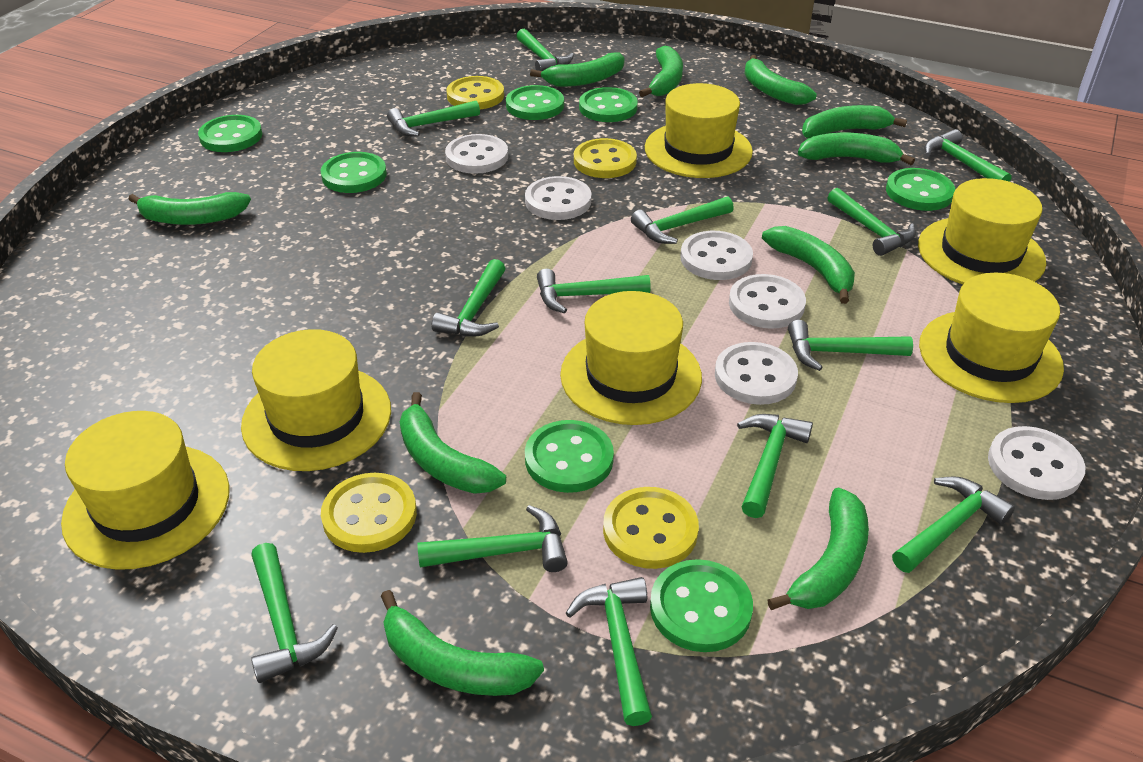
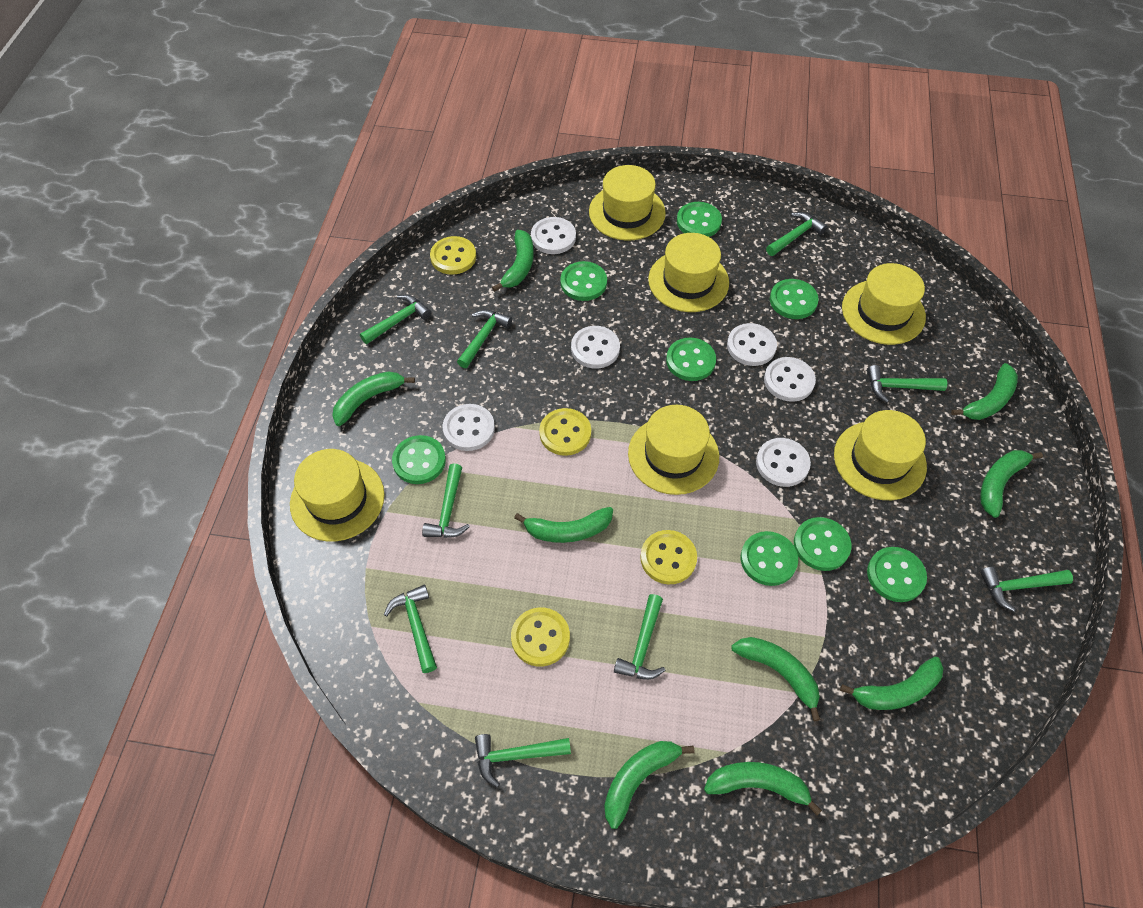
green banana: [128,192,251,225] [381,590,544,696] [400,392,506,494] [530,52,625,87] [639,46,683,97] [744,55,817,105] [762,226,855,304] [767,487,869,610] [798,133,915,165] [802,105,907,138] = 10 -> [332,371,415,426] [492,230,534,292] [514,507,613,543] [604,741,695,829] [704,762,822,815] [731,637,821,722] [840,657,943,710] [951,363,1018,420] [980,450,1043,518] = 9
green button: [198,115,262,152] [321,152,387,193] [506,85,564,120] [525,420,614,493] [579,87,638,122] [650,559,753,652] [886,168,955,211] = 7 -> [392,435,446,484] [560,261,607,301] [666,338,716,381] [677,202,722,237] [741,531,798,586] [770,279,819,319] [794,517,851,571] [867,547,927,602] = 8
green hammer: [251,543,338,683] [387,101,480,136] [417,505,568,572] [432,259,506,337] [516,29,574,71] [537,269,651,314] [566,577,652,726] [631,197,734,244] [737,414,813,518] [788,320,913,371] [827,188,916,256] [892,476,1015,573] [924,129,1012,182] = 13 -> [360,295,431,344] [384,585,437,673] [422,464,470,538] [457,310,512,368] [475,734,571,788] [614,594,666,680] [766,212,827,256] [867,365,947,403] [980,567,1073,612] = 9

